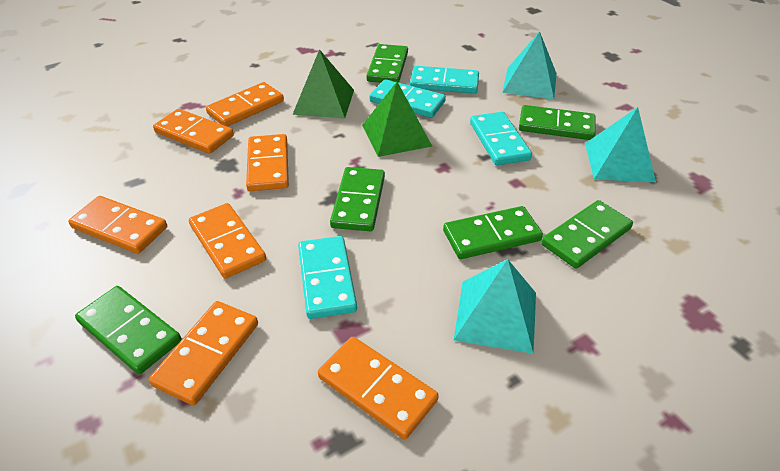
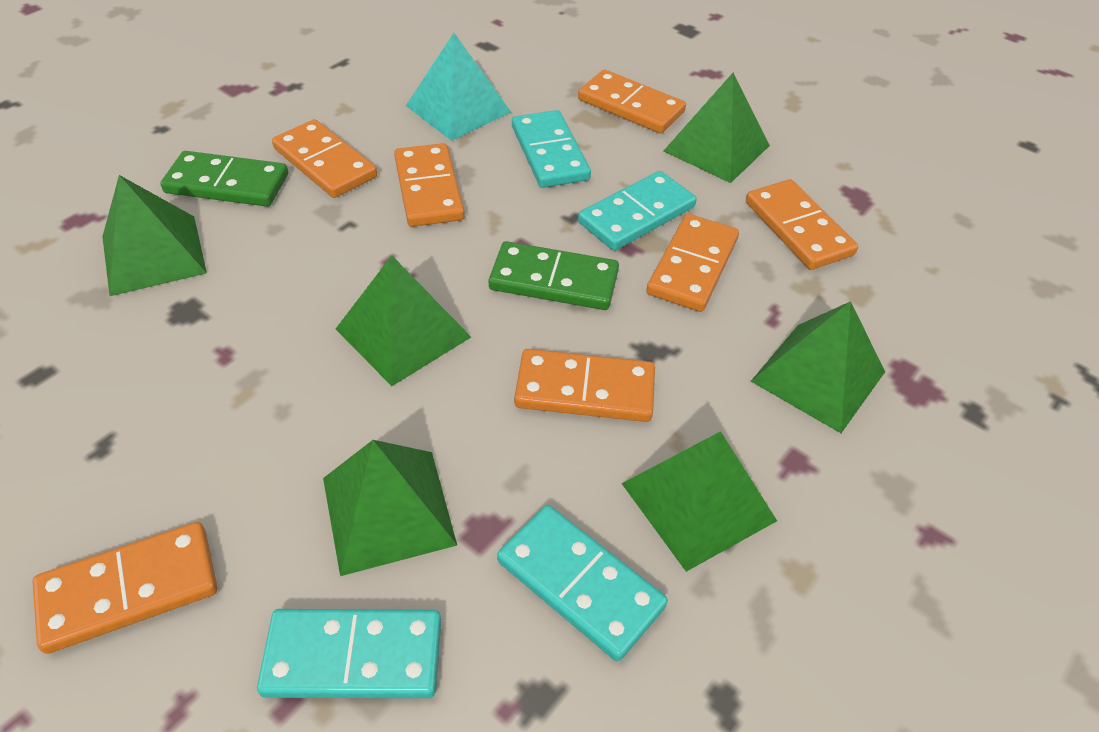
green domino: [75,286,182,374] [330,167,385,231] [367,44,408,83] [443,206,543,259] [519,105,596,140] [542,200,633,269] = 6 -> [160,151,288,207] [489,241,619,310] = 2
green pyramid: [292,49,354,118] [362,82,432,157] = 2 -> [102,175,207,296] [323,440,457,576] [336,255,471,386] [622,431,777,572] [664,73,770,183] [751,301,885,433] = 6
turquoise pyramid: [454,259,536,354] [502,31,557,99] [585,107,656,182] = 3 -> [406,33,511,141] = 1

